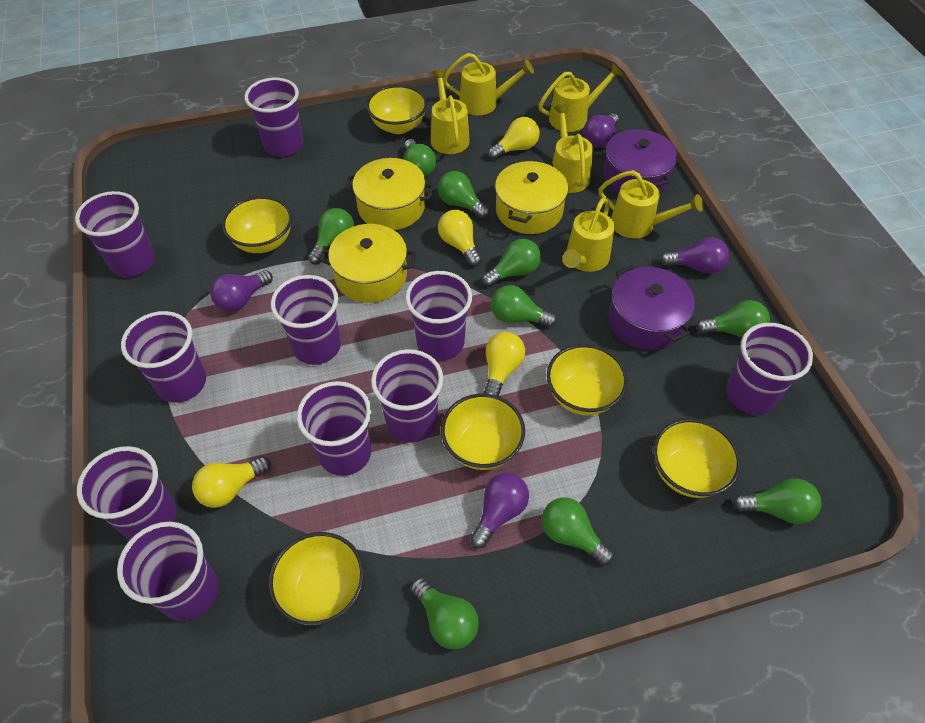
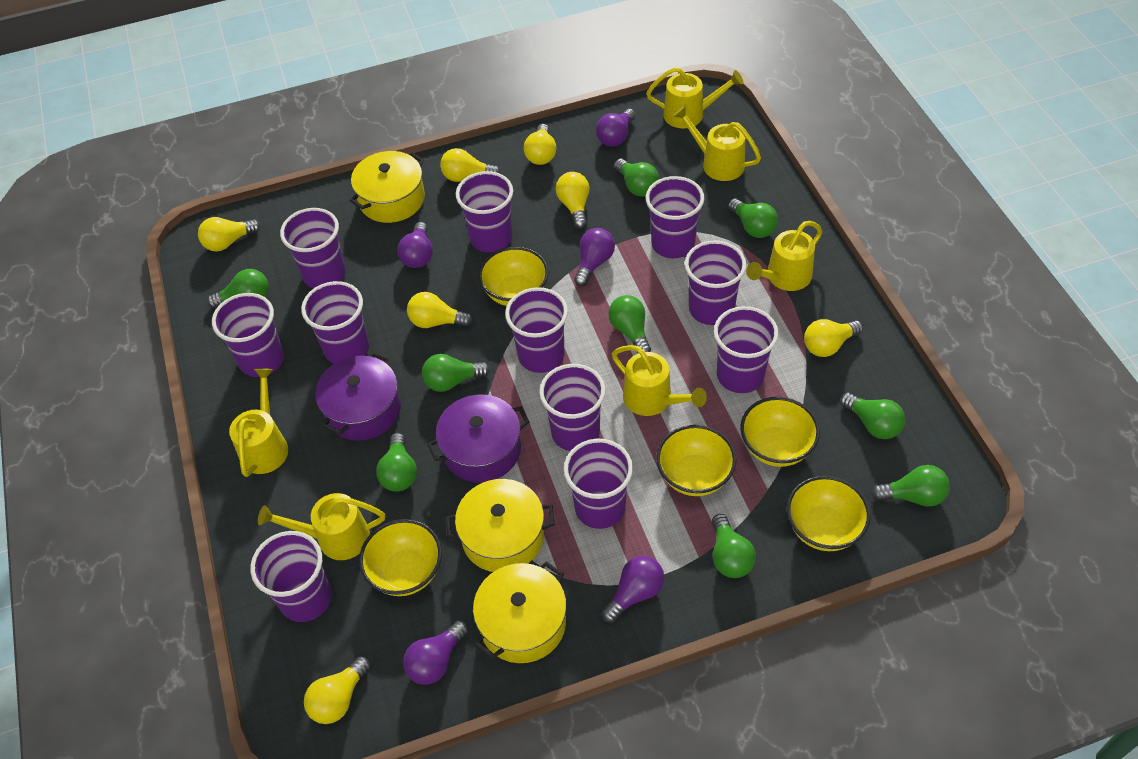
purple cup: [75,191,155,277] [77,446,177,540] [117,522,219,621] [121,311,206,403] [244,78,303,156] [271,275,341,365] [297,381,371,476] [371,349,443,443] [405,271,472,360] [726,323,813,415] = 10 -> [212,293,284,377] [250,531,332,622] [280,208,346,288] [301,281,369,364] [456,171,513,253] [505,287,568,373] [539,364,605,451] [564,439,633,529] [646,176,704,258] [685,240,747,325] [714,306,779,393] = 11
purple light bulb: [210,270,273,312] [470,473,529,548] [583,113,619,148] [660,237,729,274] = 4 -> [397,222,433,268] [403,621,468,685] [574,228,615,286] [596,109,636,146] [601,556,665,623] = 5
yellow bowl: [222,196,292,253] [269,532,364,626] [366,85,427,134] [441,394,525,470] [547,344,628,415] [653,419,741,498] = 6 -> [359,519,442,596] [478,247,548,306] [656,425,736,496] [740,397,820,467] [787,476,870,551] = 5
yellow light bulb: [192,456,271,508] [438,210,482,266] [484,332,525,396] [488,117,540,160] = 4 -> [198,217,260,252] [304,656,370,724] [407,292,473,328] [440,148,501,182] [524,124,556,165] [556,172,589,229] [804,319,863,357] = 7

